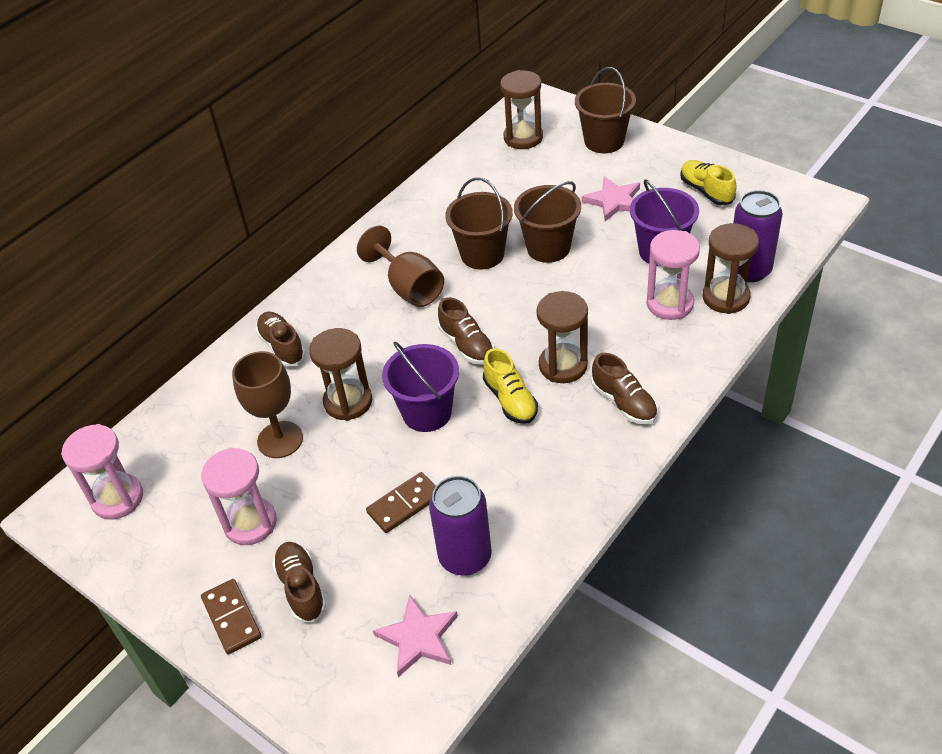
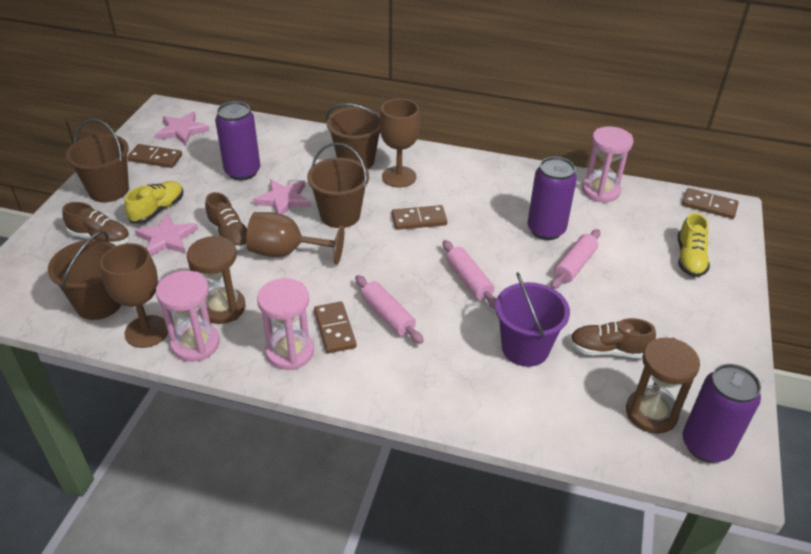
brown bucket: [445,177,513,270] [514,181,581,263] [575,67,636,153] = 3 -> [48,231,121,320] [66,119,129,202] [307,143,369,228] [326,103,380,169] = 4
brown domino: [201,579,262,654] [366,472,436,533] = 2 -> [127,144,182,168] [314,301,356,353] [392,205,447,230] [682,188,739,219] = 4
brown goblet: [232,351,303,458] [357,225,444,307] = 2 -> [100,243,168,348] [246,212,344,264] [379,99,420,188] = 3
brown hourglass: [309,328,372,421] [500,70,543,149] [536,291,588,383] [703,223,759,314] = 4 -> [187,236,245,324] [626,338,700,434] = 2
brown shoe: [255,312,306,367] [272,542,326,623] [438,297,494,365] [591,353,658,424] = 4 -> [62,202,130,246] [205,192,247,250] [570,318,656,358] = 3
pink rolling pin: none = 0 -> [355,275,424,344] [443,240,497,308] [551,229,600,289] = 3
pink star: [373,595,458,677] [582,177,640,221] = 2 -> [135,213,198,256] [156,112,209,145] [253,179,311,215] = 3
purple bucket: [382,342,459,432] [630,179,699,266] = 2 -> [495,272,570,367] = 1
purple can: [429,476,492,576] [733,190,783,282] = 2 -> [215,101,260,181] [528,157,577,240] [683,364,761,463] = 3

